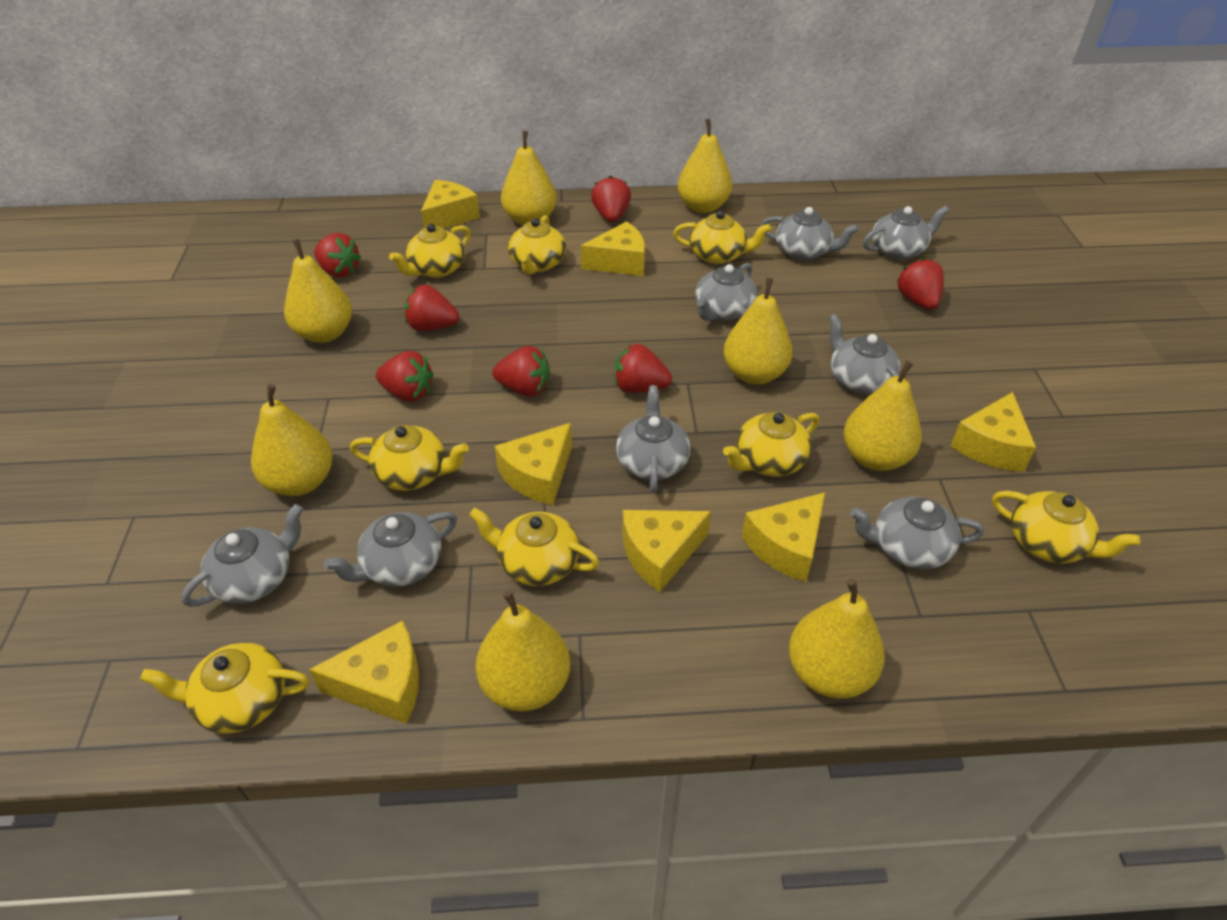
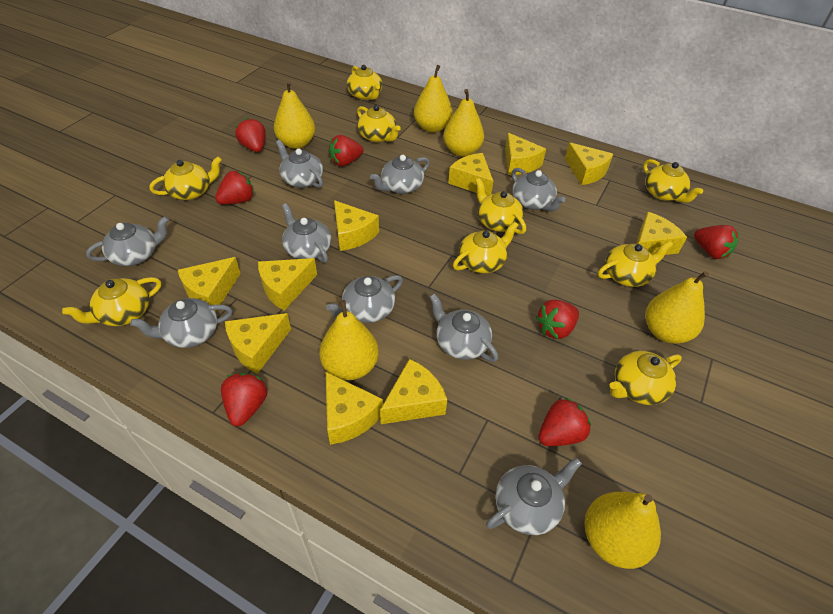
grey teapot: [181,504,303,607] [324,512,457,587] [616,385,690,493] [695,263,758,321] [761,207,859,260] [829,314,900,394] [850,497,984,569] [863,206,949,260] = 8 -> [86,216,169,266] [130,298,233,348] [276,140,323,188] [282,203,331,263] [326,275,403,323] [370,155,430,194] [430,294,498,362] [486,457,582,535] [512,168,566,211] = 9
yellow cheese: [309,620,419,724] [421,180,480,228] [495,423,572,505] [581,221,645,276] [623,510,711,592] [742,492,825,582] [950,392,1036,472] = 7 -> [178,257,241,312] [225,313,291,374] [258,258,317,310] [326,372,383,445] [334,200,379,251] [380,359,447,424] [448,153,493,196] [505,133,546,175] [565,142,613,185] [636,212,687,255] = 10
yellow pear: [251,384,333,496] [284,239,352,343] [476,590,570,712] [501,131,557,225] [678,119,732,213] [723,278,793,384] [789,579,885,699] [844,361,922,471] = 8 -> [274,81,315,149] [319,300,379,380] [414,65,453,133] [443,89,484,157] [584,492,661,569] [645,271,709,344] = 6
yellow teapot: [140,643,310,734] [350,425,469,491] [389,223,471,278] [469,508,600,586] [508,215,566,275] [673,210,771,264] [723,412,819,476] [992,491,1140,563] = 8 -> [62,277,161,326] [149,156,222,200] [347,65,383,100] [357,105,401,142] [453,222,518,273] [475,178,526,234] [598,241,673,287] [610,351,682,405] [643,159,703,203] = 9

